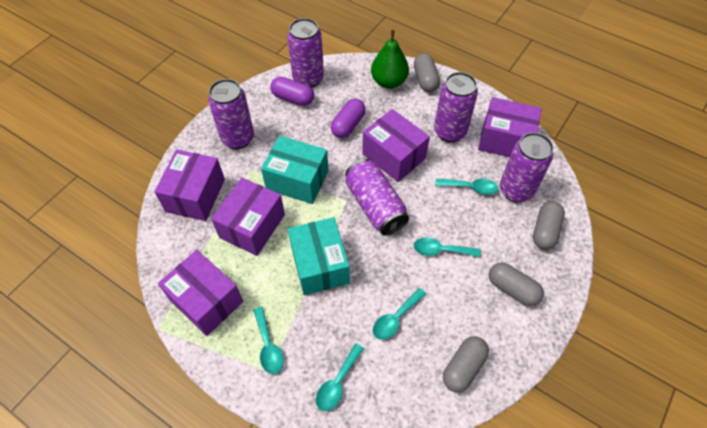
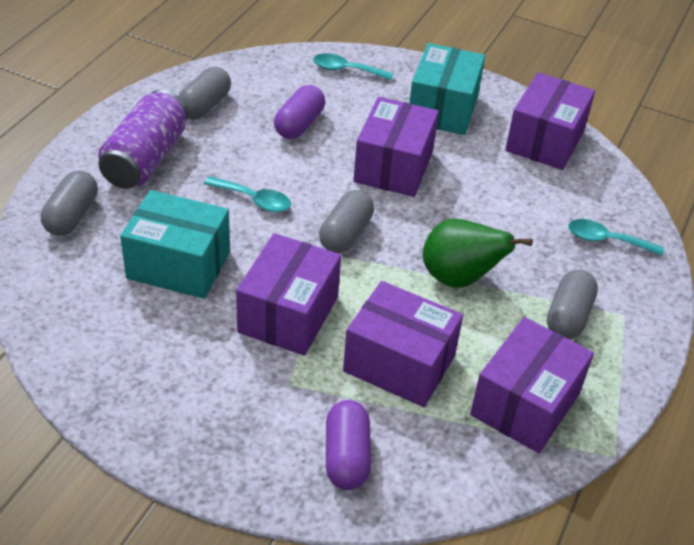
purple can: [208,79,254,149] [287,18,324,88] [345,159,409,235] [434,72,478,142] [500,132,554,203] = 5 -> [98,89,188,189] = 1
turquoise spoon: [253,307,284,374] [316,343,364,411] [373,288,426,340] [414,237,480,257] [435,178,499,195] = 5 -> [204,176,291,212] [313,53,394,80] [568,219,664,256] = 3

